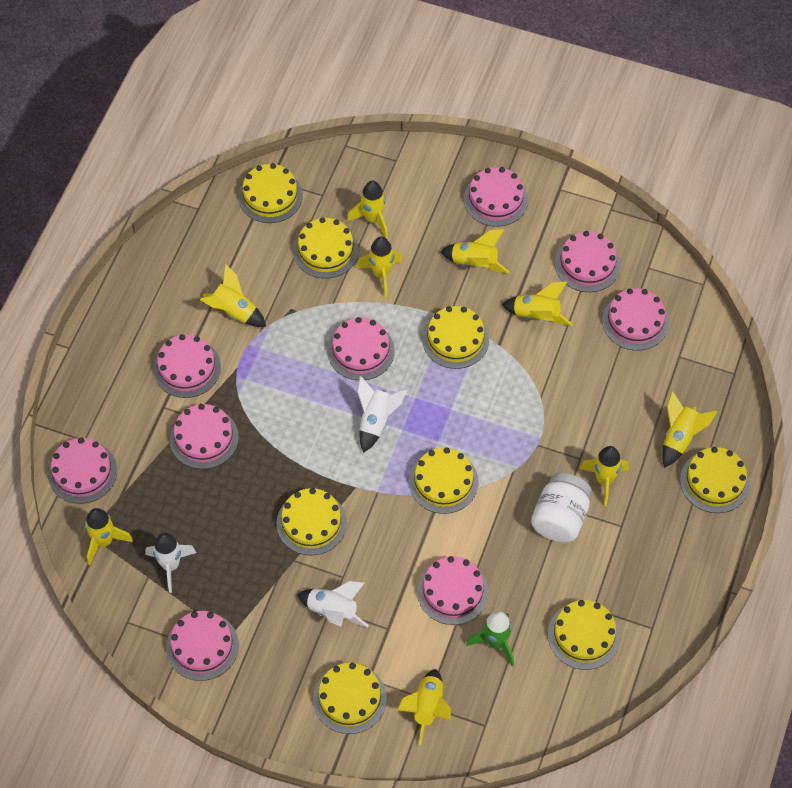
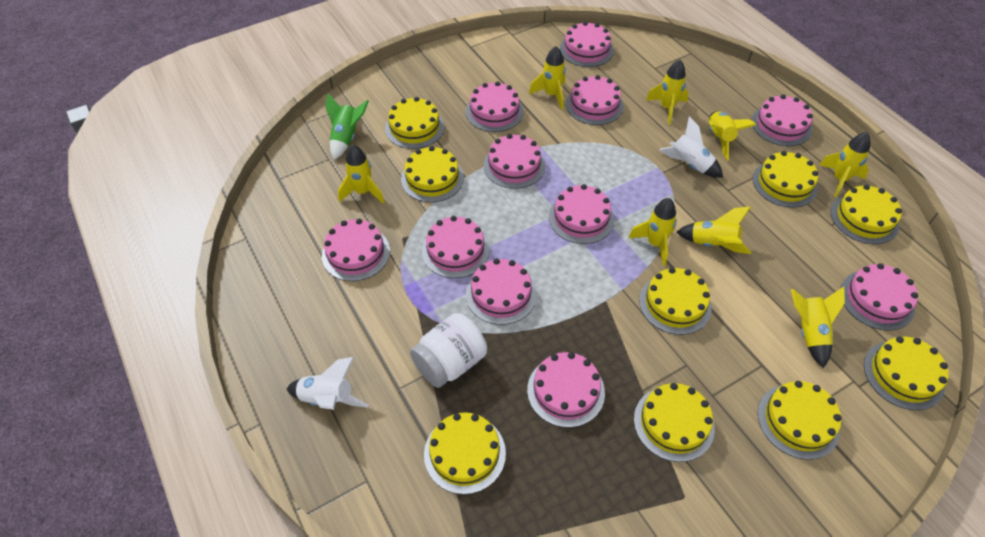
pink cake: [48,437,117,504] [153,334,221,398] [166,611,239,681] [170,404,239,469] [327,317,395,380] [417,556,489,625] [464,167,528,227] [555,231,620,292] [602,288,669,350] = 9 -> [322,219,390,281] [422,216,490,278] [466,81,524,132] [466,258,537,325] [484,134,545,189] [527,352,605,428] [549,184,614,244] [560,21,614,67] [566,75,623,125] [752,94,813,146] [840,263,918,331] = 11
white rocket: [145,533,196,593] [297,581,369,628] [357,376,407,453] = 3 -> [287,357,369,410] [660,116,723,178] = 2
yellow cake: [238,163,303,223] [276,488,347,555] [293,217,359,278] [313,663,387,734] [409,447,479,514] [422,306,489,369] [548,600,620,670] [680,447,750,513] = 8 -> [385,97,444,149] [401,146,464,202] [424,412,506,494] [634,383,715,462] [639,267,712,335] [753,151,818,207] [758,381,842,459] [831,185,902,244] [864,337,949,410] = 9
yellow rocket: [85,508,133,565] [200,264,266,327] [347,181,388,239] [356,237,403,297] [397,669,451,745] [440,229,510,273] [501,281,573,326] [579,446,629,506] [662,391,718,468] = 9 -> [338,145,384,203] [529,46,566,110] [628,198,677,266] [646,59,689,125] [677,206,751,254] [709,111,756,161] [791,287,845,368] [819,132,870,197] = 8

